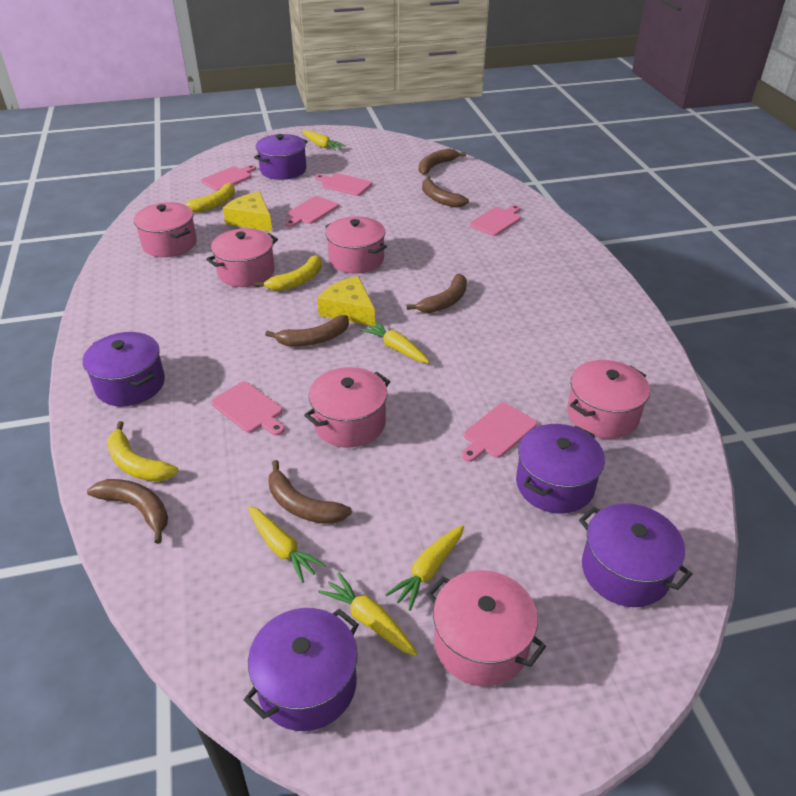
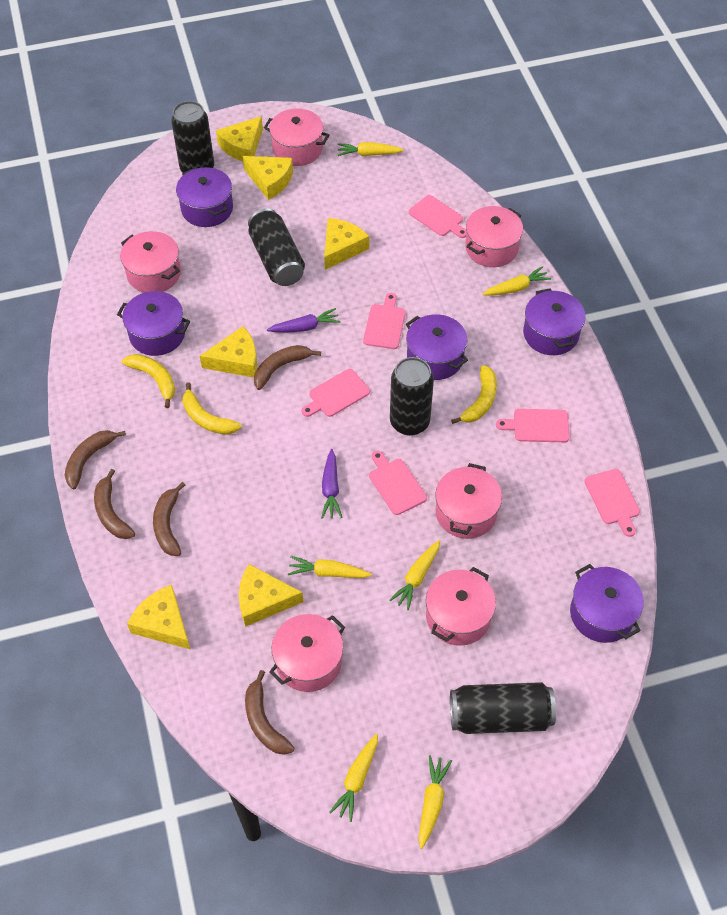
black can: none = 0 -> [171,101,214,172] [248,208,305,286] [390,357,434,436] [450,682,556,734] = 4
brown banana: [87,479,168,544] [265,315,349,347] [268,460,352,524] [407,274,467,313] [419,149,466,175] [422,176,469,208] = 6 -> [65,430,126,489] [94,469,135,539] [153,482,185,556] [245,670,294,755] [254,345,321,390] = 5
purple carrot: none = 0 -> [267,308,341,332] [321,449,342,519] = 2
yellow carrot: [248,506,326,583] [302,130,346,151] [318,572,418,656] [361,320,429,363] [385,525,464,611] = 5 -> [288,556,372,578] [329,733,378,822] [338,142,404,156] [389,540,440,610] [419,755,452,849] [483,266,551,296] = 6
yellow cheese: [223,192,272,231] [317,276,375,326] = 2 -> [127,585,191,650] [200,326,257,377] [216,116,263,162] [239,564,303,627] [242,156,293,200] [324,218,369,270] = 6

